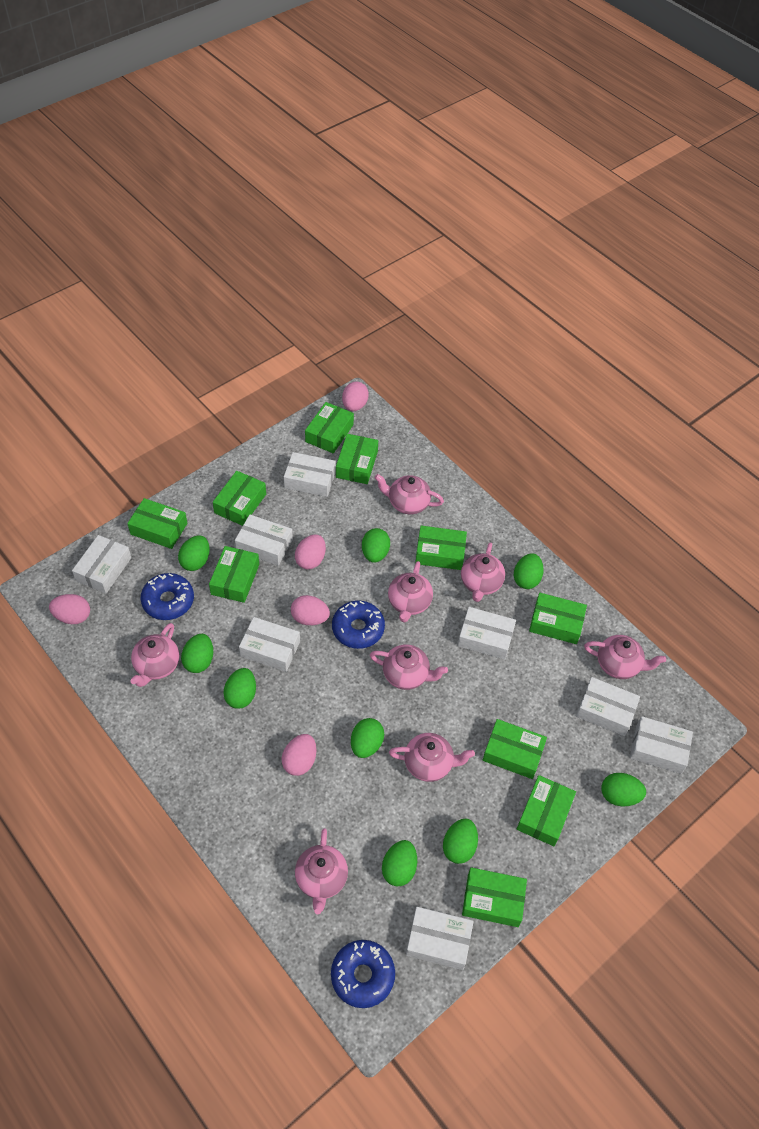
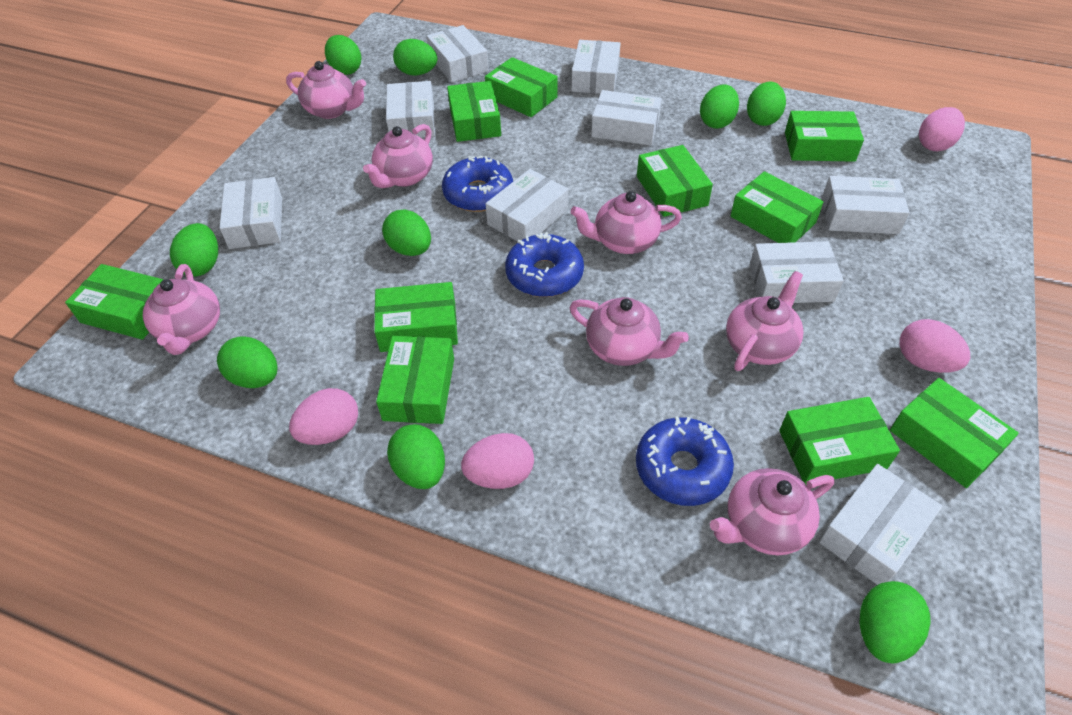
pink egg: [49,594,90,624] [282,734,316,776] [291,595,330,625] [295,534,326,570] [342,381,369,411] = 5 -> [289,388,358,445] [461,433,534,489] [899,319,970,373] [919,107,965,151] = 4
pink teapot: [130,623,179,687] [295,828,348,914] [370,645,448,690] [374,474,444,514] [388,561,433,622] [389,733,475,782] [461,542,505,602] [584,635,666,679] = 8 -> [143,264,220,355] [286,61,366,119] [363,124,433,188] [569,297,689,366] [571,191,682,254] [710,468,834,555] [726,271,804,371] = 7
white box: [72,535,131,594] [235,515,293,566] [239,617,300,672] [284,452,336,497] [406,907,474,970] [458,607,516,660] [576,677,640,736] [630,716,693,774] = 8 -> [219,177,282,249] [386,81,435,138] [427,25,489,83] [486,169,569,241] [571,40,620,94] [591,90,662,146] [750,241,844,303] [819,464,942,585] [822,176,910,234] = 9

